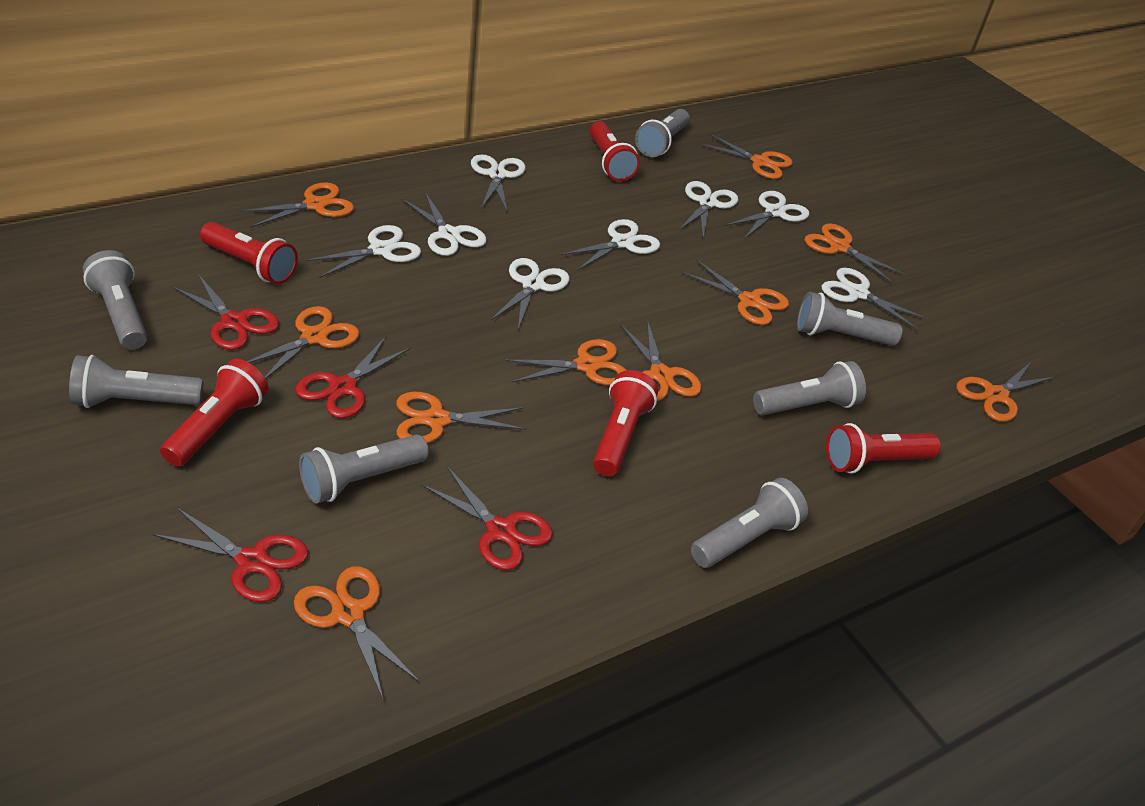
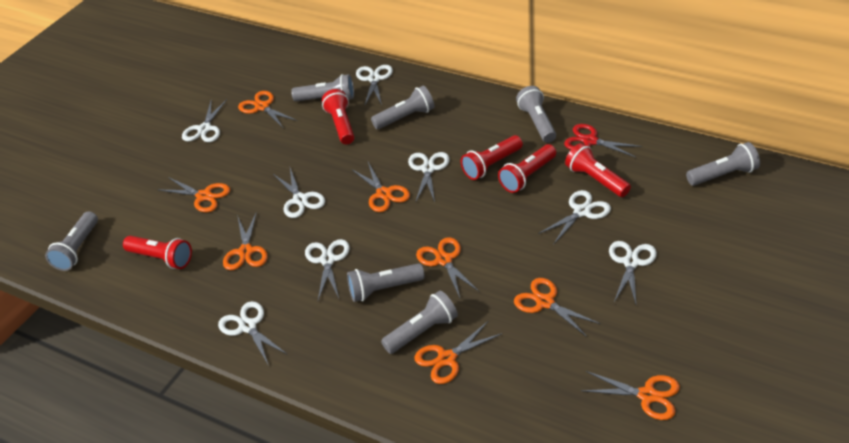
orange scissors: [240,182,354,228] [247,306,360,379] [294,566,420,699] [396,392,527,443] [504,339,626,385] [620,320,702,401] [682,260,789,325] [700,134,793,179] [805,223,905,283] [956,361,1055,422] = 10 -> [159,177,230,212] [223,212,268,270] [238,91,298,129] [353,162,410,212] [414,321,502,384] [416,237,480,298] [514,278,600,337] [581,371,680,420] = 8
red scissors: [153,508,308,602] [172,274,279,350] [295,336,411,418] [421,466,553,570] = 4 -> [564,124,642,157] = 1

